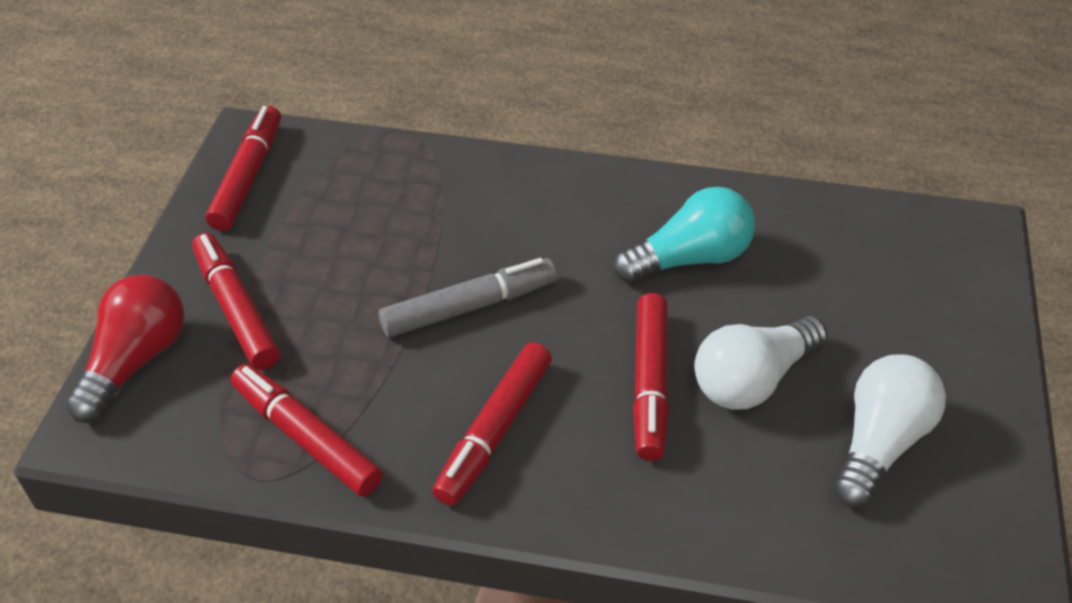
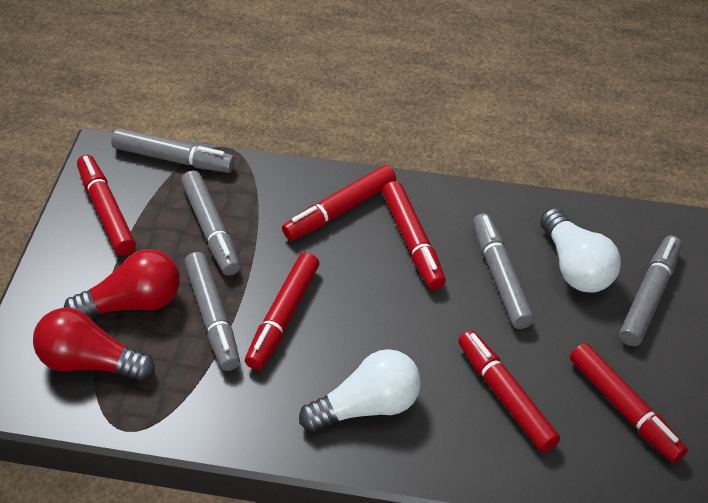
grey marker: [379,258,557,337] = 1 -> [111,128,235,173] [181,170,240,276] [184,252,240,371] [473,213,534,329] [619,235,682,346] = 5
red light bulb: [66,275,184,423] = 1 -> [33,308,155,381] [64,249,180,317] = 2
red marker: [192,233,280,370] [206,106,281,231] [230,364,383,497] [432,342,552,506] [633,293,669,461] = 5 -> [77,155,136,255] [245,252,319,370] [282,165,396,241] [382,181,446,290] [458,330,560,452] [570,343,688,463] = 6
turquoise light bulb: [614,187,755,284] = 1 -> none = 0

